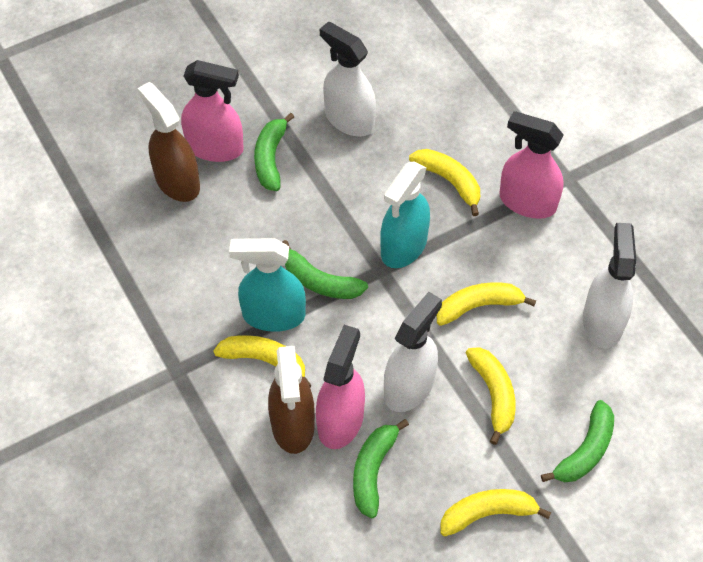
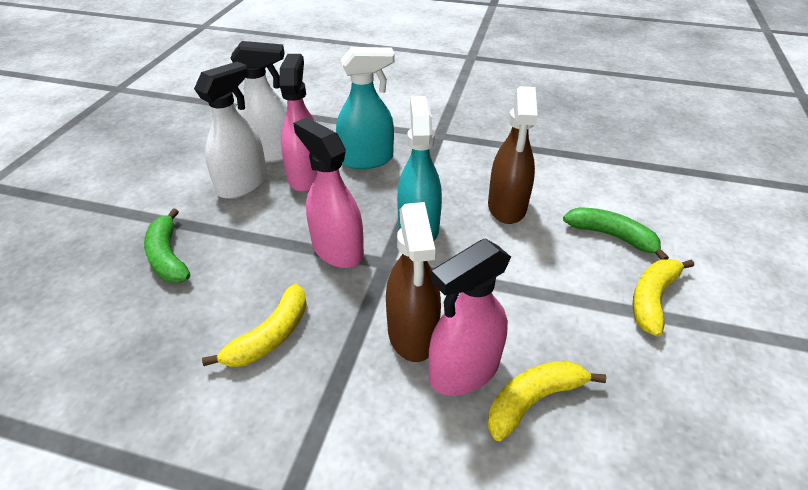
green banana: [254,113,294,191] [282,240,368,299] [353,419,409,518] [541,400,614,482] = 4 -> [144,208,190,283] [563,207,669,260] = 2
white spray bottle: [320,21,376,137] [384,292,442,412] [583,223,636,349] = 3 -> [194,61,267,199] [230,41,287,162] = 2
yellow banana: [213,335,312,387] [409,149,480,216] [436,282,536,326] [440,489,551,537] [466,347,516,445] = 5 -> [202,284,307,367] [488,360,606,441] [633,259,694,337] = 3

